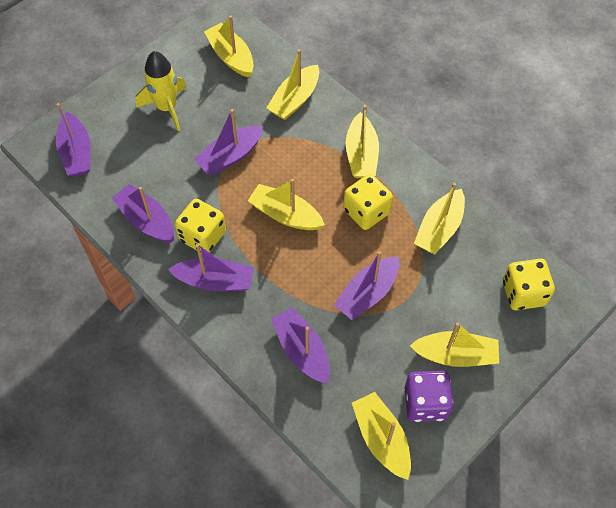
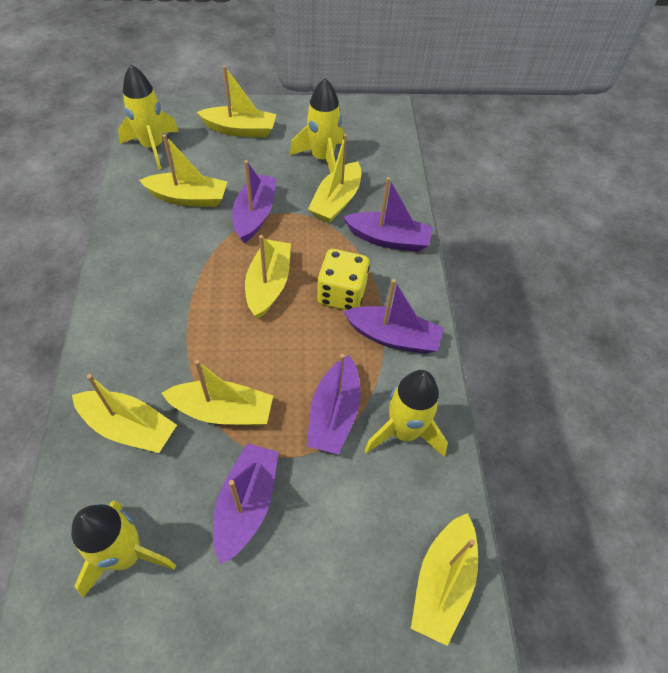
purple boat: [56,103,91,177] [112,184,174,243] [168,244,254,291] [194,109,263,175] [271,307,330,384] [334,251,399,320] = 6 -> [213,443,279,565] [232,160,276,243] [307,354,361,455] [343,177,433,252] [343,279,444,354] = 5
purple dice: [405,371,453,422] = 1 -> none = 0
yellow dice: [175,199,226,253] [343,174,393,230] [503,258,555,311] = 3 -> [317,249,370,310] = 1
yellow rocket: [135,51,187,131] = 1 -> [71,501,176,598] [118,65,179,170] [290,78,344,173] [364,370,448,456] = 4

